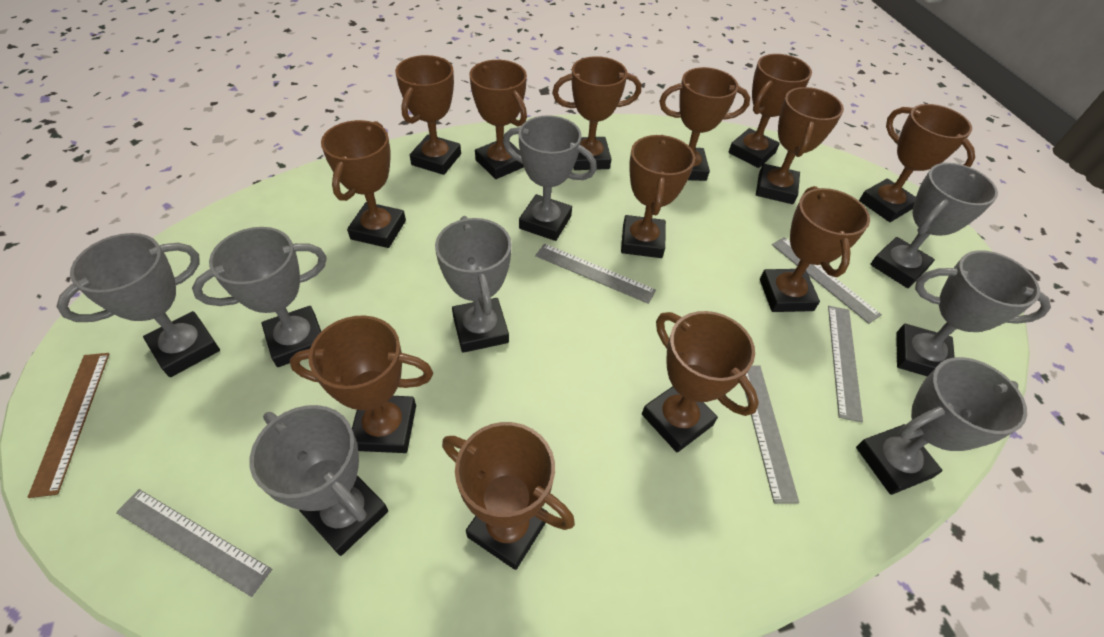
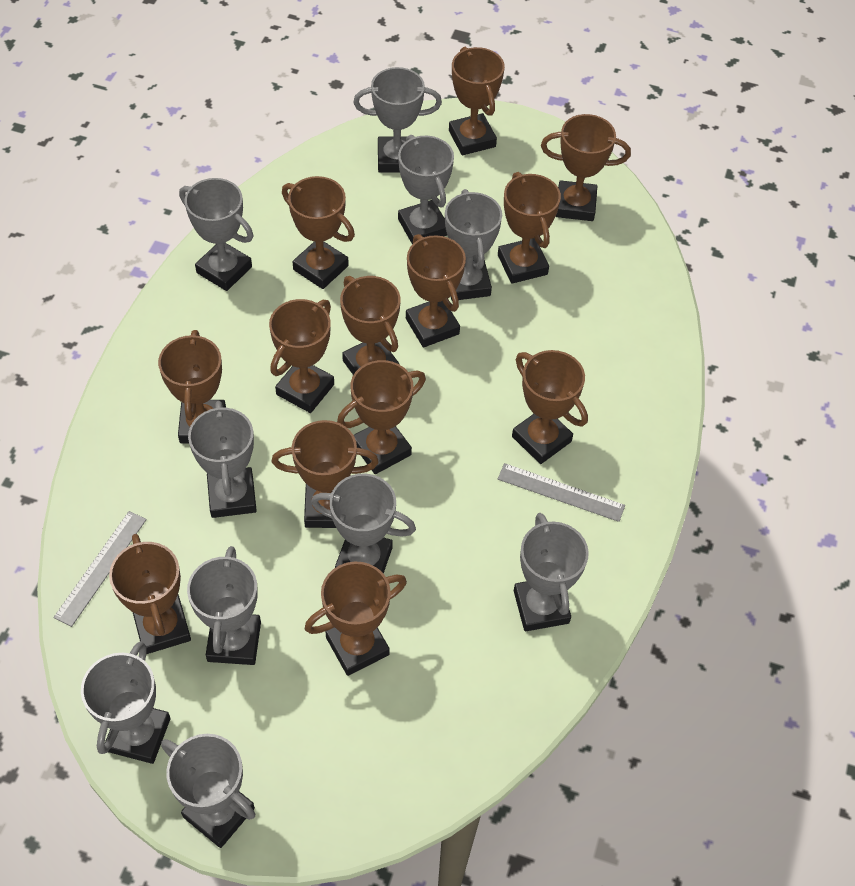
brown ruler: [27,353,110,498] = 1 -> none = 0
grey ruler: [116,489,272,597] [535,243,656,304] [745,365,799,504] [772,237,882,324] [828,306,863,422] = 5 -> [53,511,147,627] [498,463,625,522] = 2
grey trophy: [56,233,220,377] [192,227,327,367] [250,405,388,556] [435,216,511,353] [503,115,597,241] [856,357,1027,495] [870,163,998,288] [896,250,1051,377] = 8 -> [81,641,171,764] [161,734,255,848] [179,178,254,291] [187,546,261,665] [188,401,257,518] [311,474,416,574] [353,67,442,173] [398,135,454,244] [445,189,502,300] [514,513,589,631] = 10

